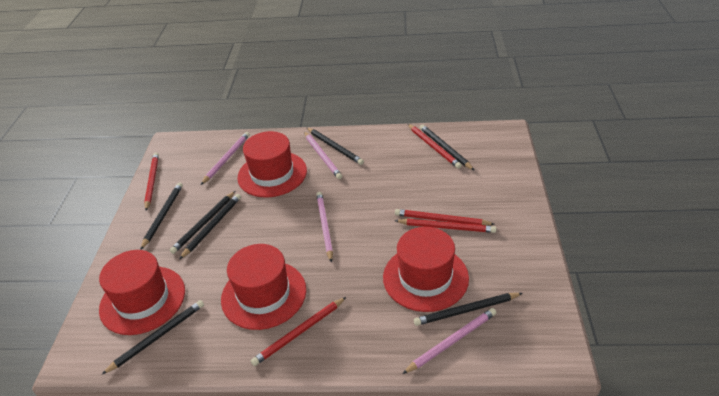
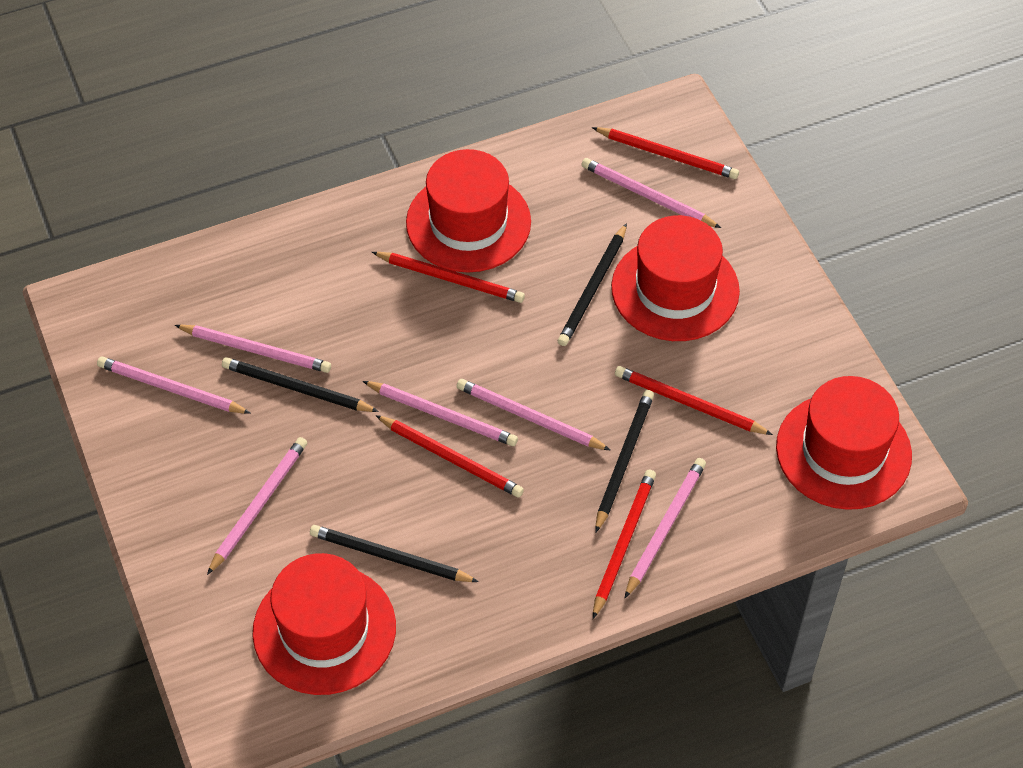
black pencil: [101,300,204,375] [141,182,183,250] [170,191,235,254] [179,194,241,260] [306,127,364,165] [414,293,523,326] [420,124,475,171] = 7 -> [222,357,379,412] [310,525,479,582] [558,223,627,346] [595,390,654,533] = 4
pink pencil: [201,132,250,185] [304,131,342,179] [316,192,333,263] [402,308,496,374] = 4 -> [97,356,251,414] [175,325,331,373] [207,437,307,575] [363,381,518,446] [456,379,610,450] [581,158,721,228] [625,458,706,598] = 7

